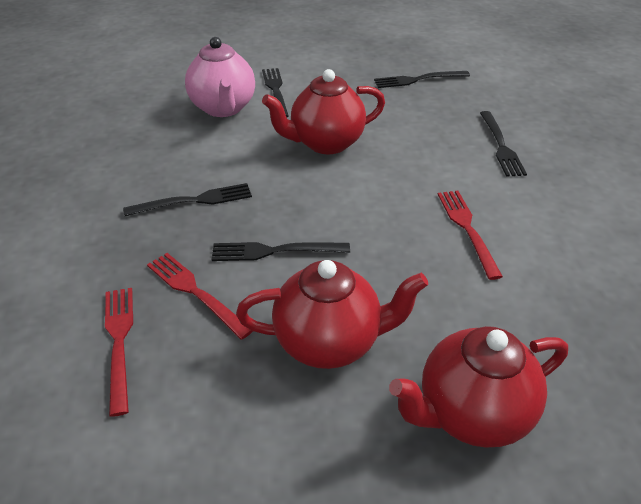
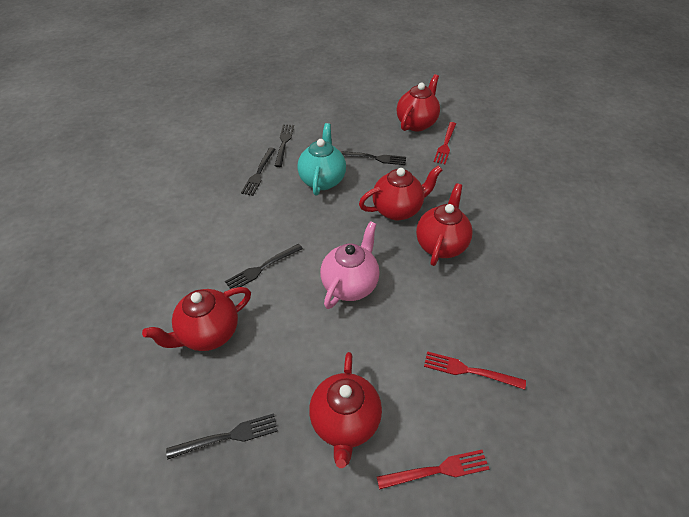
red teapot: [236,260,428,369] [262,69,385,154] [389,326,568,448] = 3 -> [142,287,251,351] [309,352,382,468] [359,165,442,220] [397,74,440,131] [416,183,473,266] = 5
turquoise teapot: none = 0 -> [297,123,346,195] = 1

